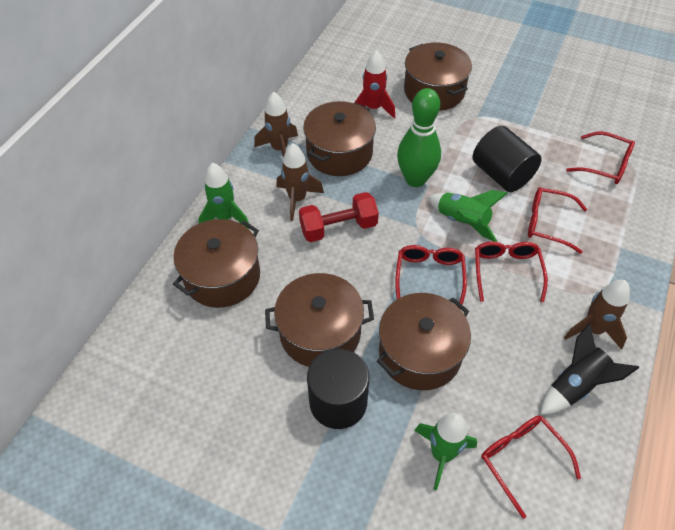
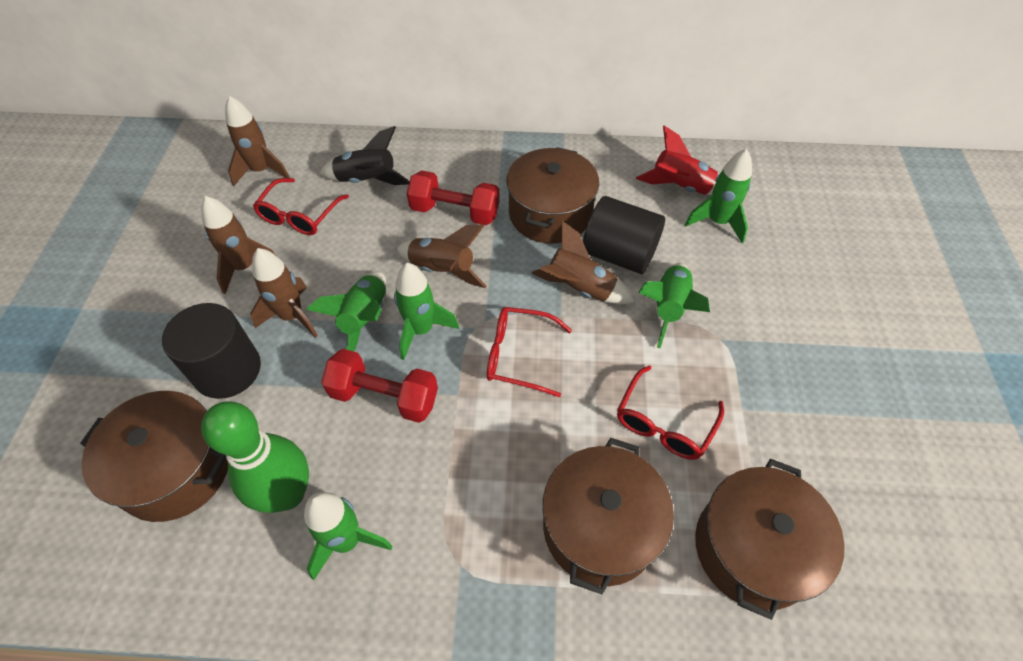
brown pot: [173,219,260,308] [265,273,374,367] [303,101,376,176] [377,293,471,390] [404,42,472,111] = 5 -> [80,391,228,522] [506,147,599,244] [543,438,674,595] [695,459,845,620] = 4
brown rocket: [254,92,298,158] [276,143,324,221] [564,280,630,350] = 3 -> [201,196,275,294] [225,96,290,186] [250,248,318,338] [397,224,487,288] [531,221,635,304] = 5
green rocket: [198,163,249,229] [414,413,477,490] [428,190,508,242] = 3 -> [304,492,392,580] [307,272,386,351] [394,263,459,360] [638,263,710,348] [685,149,752,243] = 5
red dumbbell: [299,192,379,242] = 1 -> [321,349,438,423] [407,171,500,225] = 2
red glasses: [395,245,467,310] [475,241,548,302] [481,416,581,519] [528,187,587,254] [566,131,635,184] = 5 -> [253,178,349,235] [487,307,572,397] [617,366,724,460] = 3

